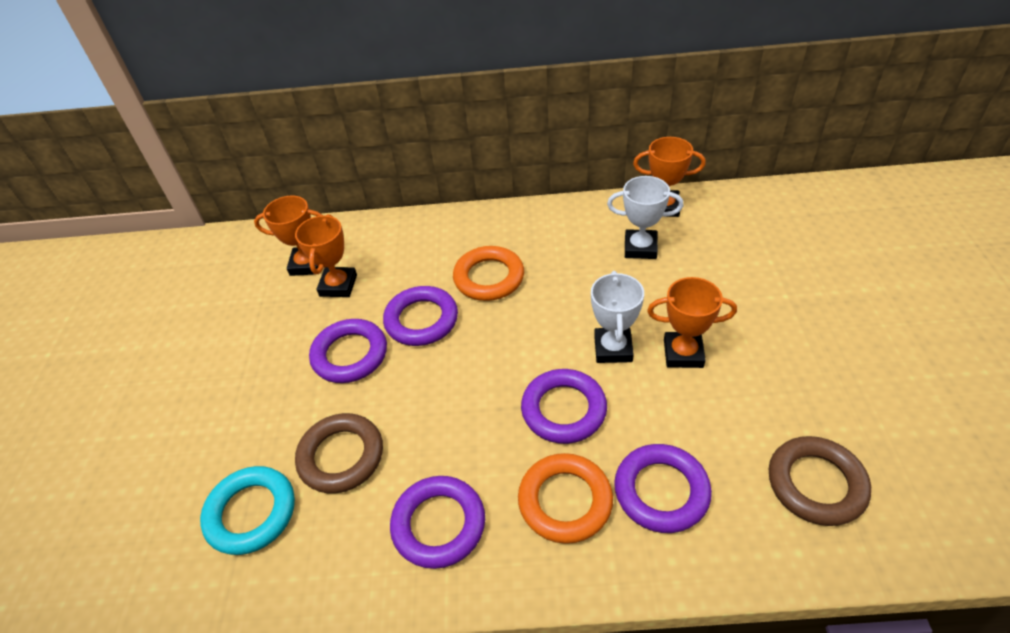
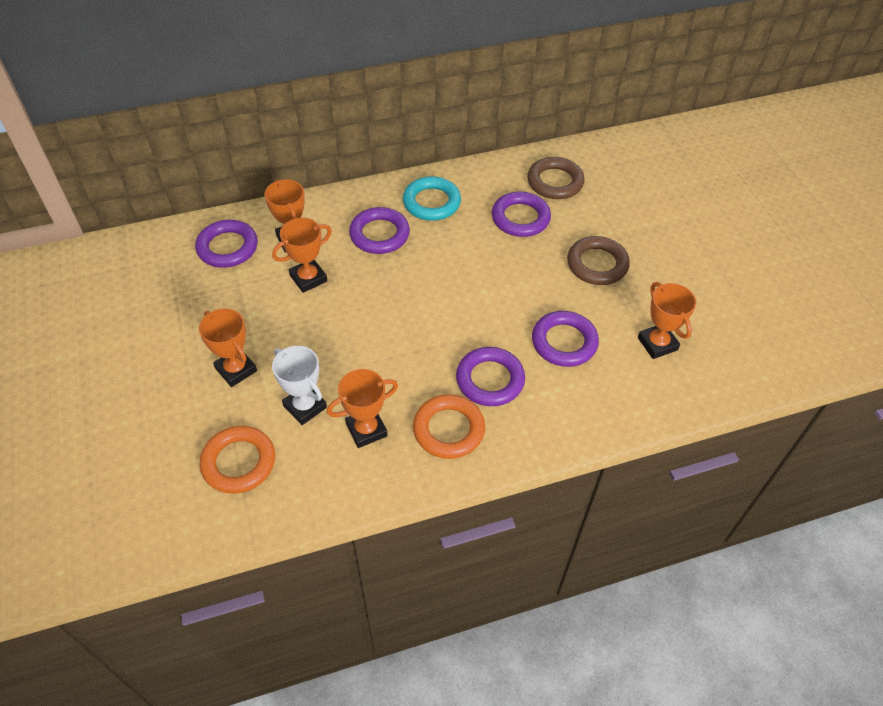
orange trophy: [254,196,323,276] [295,214,357,297] [633,137,706,217] [647,277,737,368] = 4 -> [199,309,257,387] [264,179,305,253] [272,218,332,293] [327,369,398,448] [638,282,696,359] = 5
white trophy: [591,271,644,363] [607,176,684,259] = 2 -> [272,346,327,425] = 1

